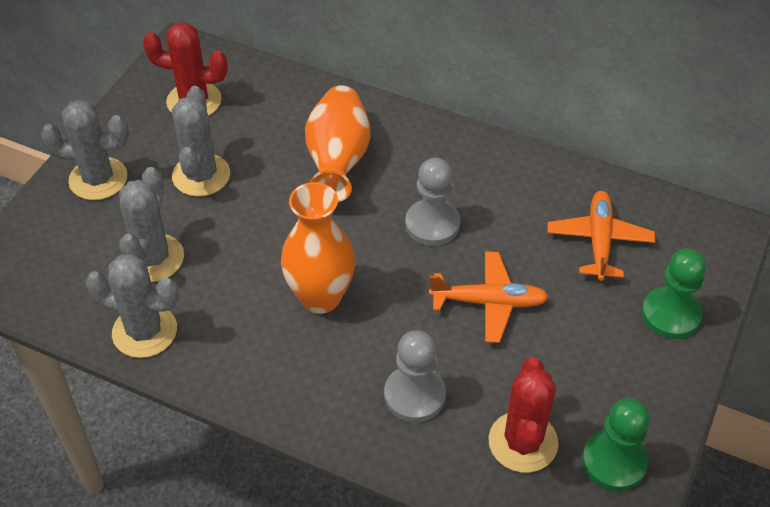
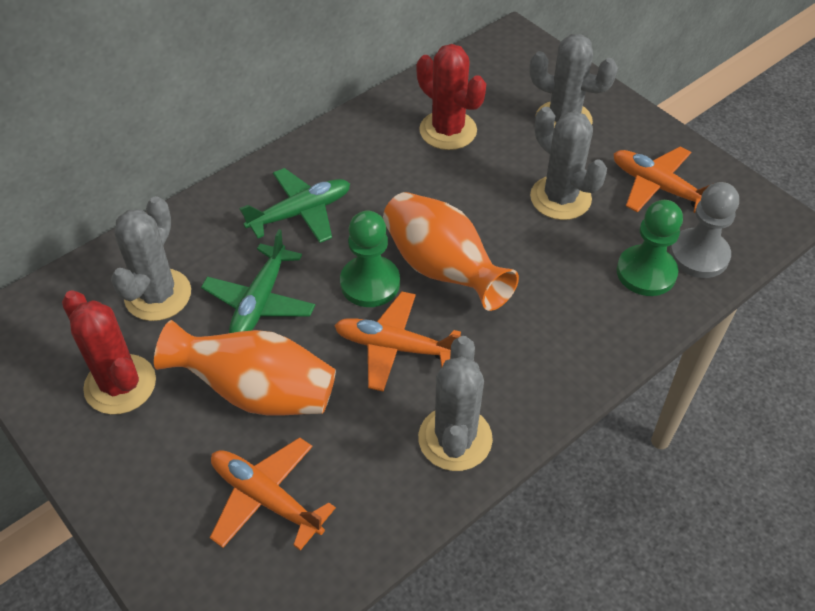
green plane: none = 0 -> [201,229,315,333] [240,168,350,243] = 2
grey pawn: [384,330,446,422] [405,157,460,246] = 2 -> [670,182,739,278] = 1
orange plane: [429,251,549,343] [547,191,655,281] = 2 -> [210,437,336,551] [334,291,461,392] [613,147,714,213] = 3

